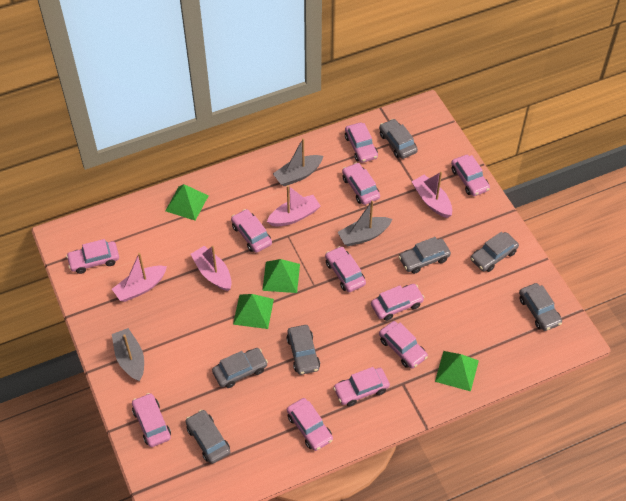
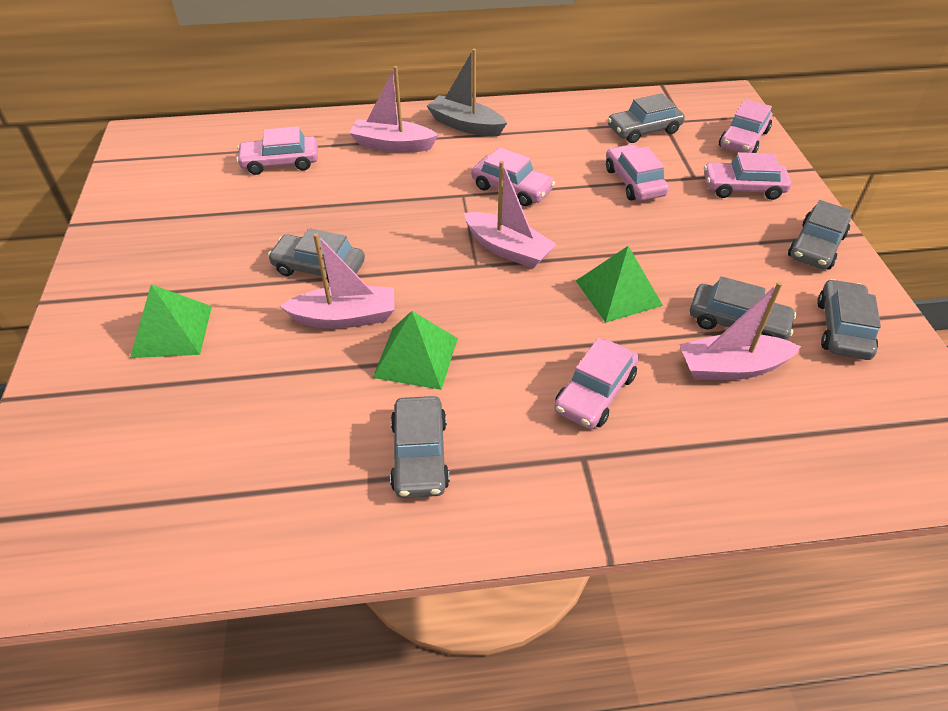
green pyramid: [165,184,208,221] [233,294,274,329] [262,259,300,293] [435,351,479,392] = 4 -> [130,284,212,358] [373,311,458,390] [576,246,663,323] = 3
grey boat: [112,328,144,381] [273,138,323,186] [338,201,392,246] = 3 -> [427,49,507,136] = 1
grey car: [186,410,230,464] [212,348,268,388] [287,325,320,375] [379,119,418,159] [399,237,451,274] [470,232,519,272] [519,283,562,331] = 7 -> [268,228,365,283] [390,396,450,498] [607,93,685,143] [690,276,797,340] [788,200,852,270] [817,279,881,360] = 6
pink car: [66,239,119,274] [132,393,171,447] [231,209,272,253] [287,398,333,451] [325,246,366,292] [333,367,390,406] [342,163,380,205] [345,122,378,163] [371,284,424,321] [379,321,428,369] [451,155,490,196] = 11 -> [236,126,318,175] [471,147,555,206] [554,338,639,429] [606,144,669,201] [704,152,791,200] [719,99,772,153] = 6

